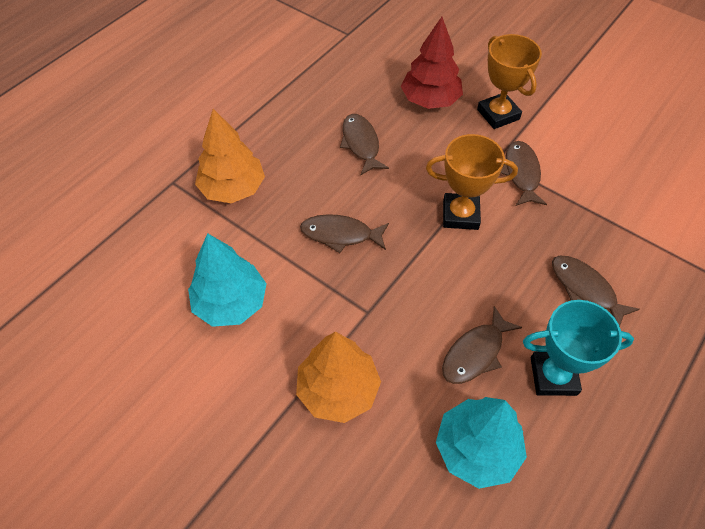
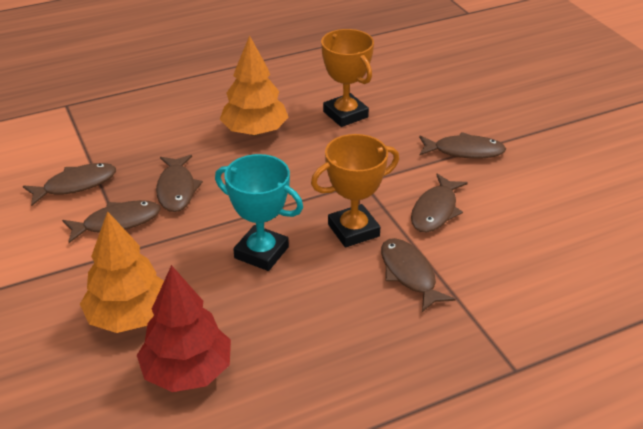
brown fish: [300,214,389,253] [340,114,389,175] [442,306,522,384] [501,141,547,206] [552,256,640,327] = 5 -> [23,163,116,206] [62,200,160,243] [156,155,203,212] [381,238,455,312] [411,174,468,233] [419,132,506,159] = 6
turquoise tree: [188,233,267,327] [436,397,527,489] = 2 -> none = 0

